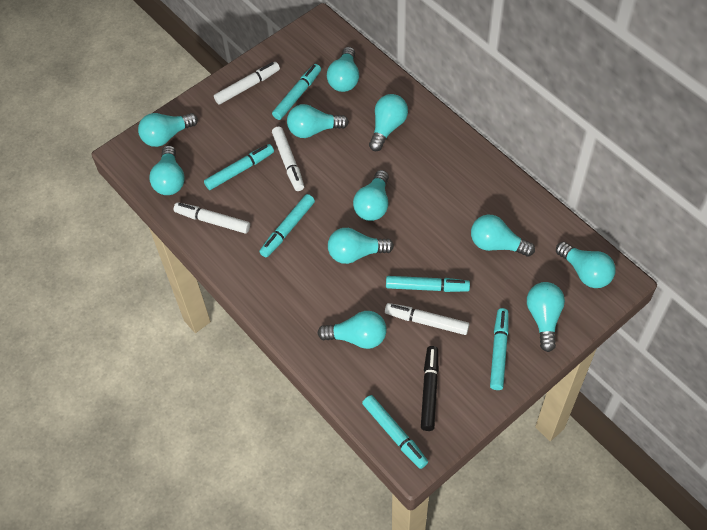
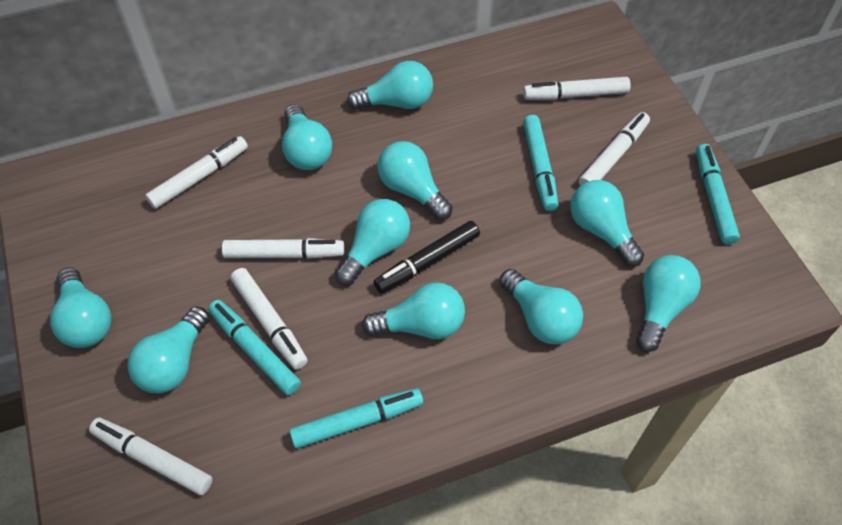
turquoise light bulb: [138,113,198,147] [149,145,185,195] [287,104,349,138] [317,311,387,349] [327,47,359,92] [328,228,394,264] [353,170,389,221] [369,94,408,151] [471,215,535,257] [527,282,565,352] [556,242,616,288] = 11 -> [50,267,111,348] [128,306,210,394] [282,104,332,170] [335,199,410,285] [347,61,433,110] [362,282,465,339] [377,141,453,220] [499,269,583,344] [570,180,644,267] [636,255,701,352] = 10
turquoise marker: [204,144,274,190] [259,194,315,258] [272,64,321,120] [362,395,428,469] [386,276,470,292] [490,308,509,390] = 6 -> [208,300,301,395] [289,388,423,449] [523,115,558,211] [696,144,740,245] = 4
white marker: [174,202,250,234] [214,62,280,105] [272,126,304,191] [385,303,469,335] = 4 -> [89,418,213,495] [145,136,248,209] [222,238,344,259] [230,268,308,370] [523,77,631,100] [579,112,650,186] = 6

